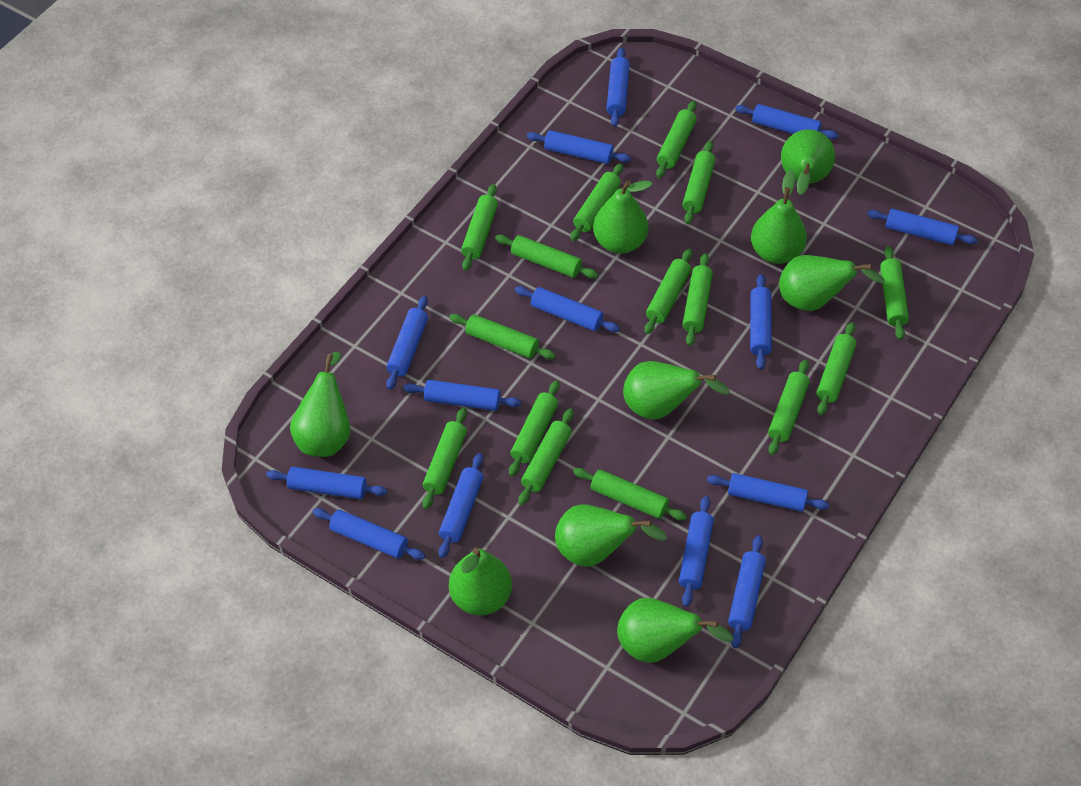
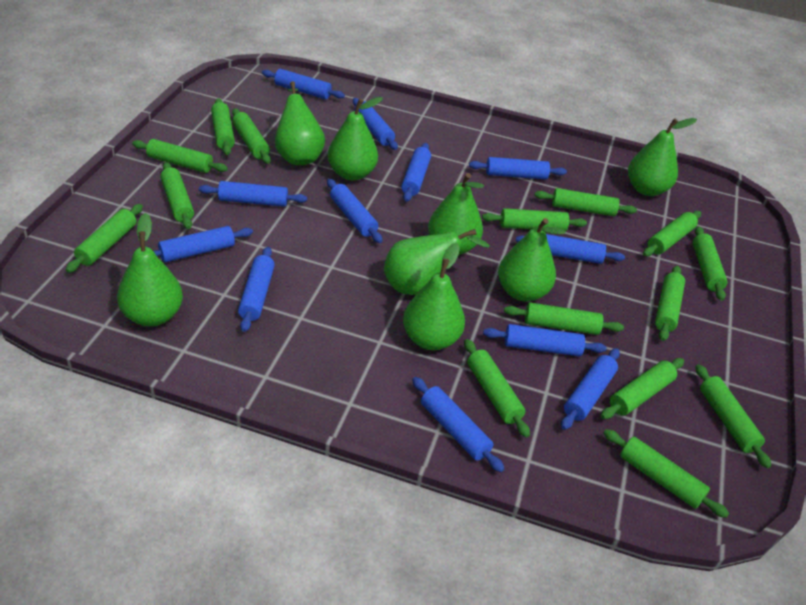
blue rolling pin: [266,467,387,499] [313,508,425,560] [386,296,428,390] [403,380,521,411] [439,453,483,558] [515,286,620,332] [527,130,631,164] [606,48,630,127] [679,496,714,607] [707,473,829,512] [728,535,766,648] [735,104,839,139] [750,274,772,370] [867,208,978,245] = 14 -> [154,226,253,262] [199,181,307,207] [238,247,275,332] [262,69,345,99] [327,179,383,243] [353,98,398,150] [401,143,431,202] [412,377,504,472] [469,157,567,179] [483,324,607,356] [516,234,625,264] [561,348,620,430] = 12
green pear: [290,352,350,457] [449,548,512,615] [555,504,667,567] [593,180,653,254] [617,598,734,663] [623,361,730,420] [751,169,807,264] [779,255,885,311] [781,129,835,195] = 9 -> [117,213,183,327] [275,81,325,165] [328,97,383,181] [384,229,490,295] [403,243,465,350] [428,173,484,255] [498,218,565,302] [628,118,697,196] = 8

